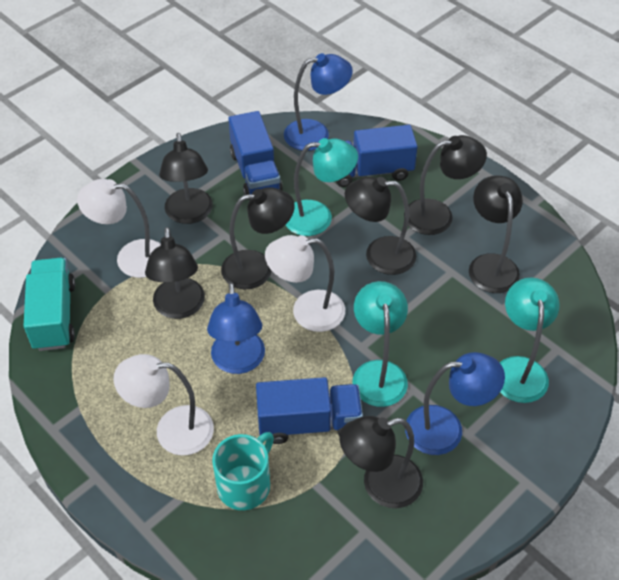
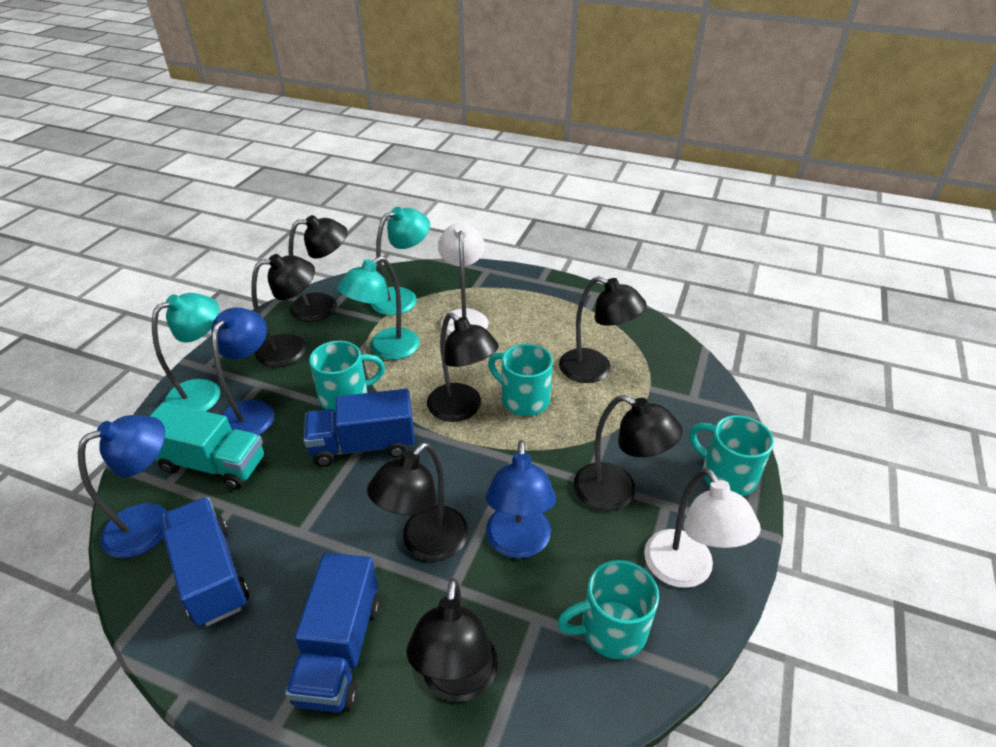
turquoise mug: [212,432,274,510] = 1 -> [309,341,385,411] [488,344,553,416] [557,560,659,659] [689,415,774,496] = 4
white lamp: [77,179,161,278] [113,354,214,456] [265,235,345,332] = 3 -> [438,223,488,336] [644,468,761,588] = 2

